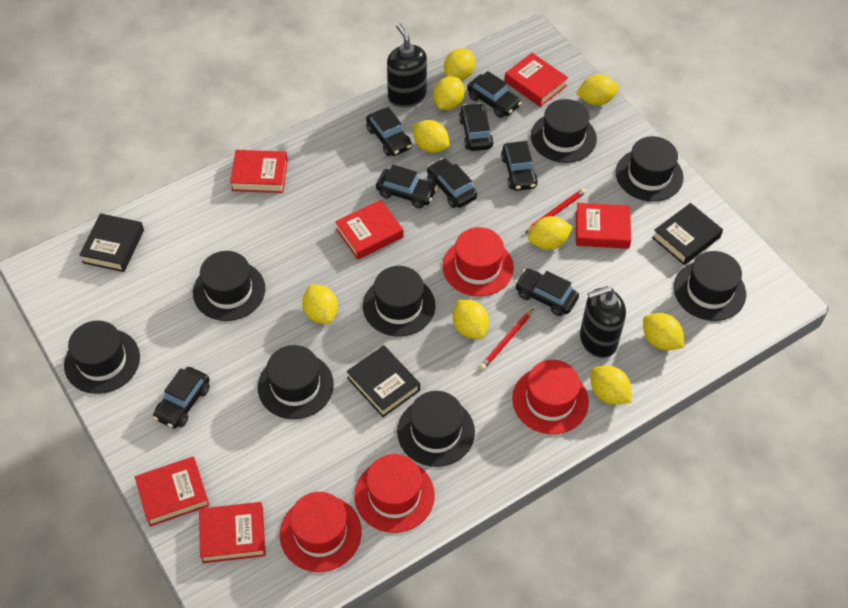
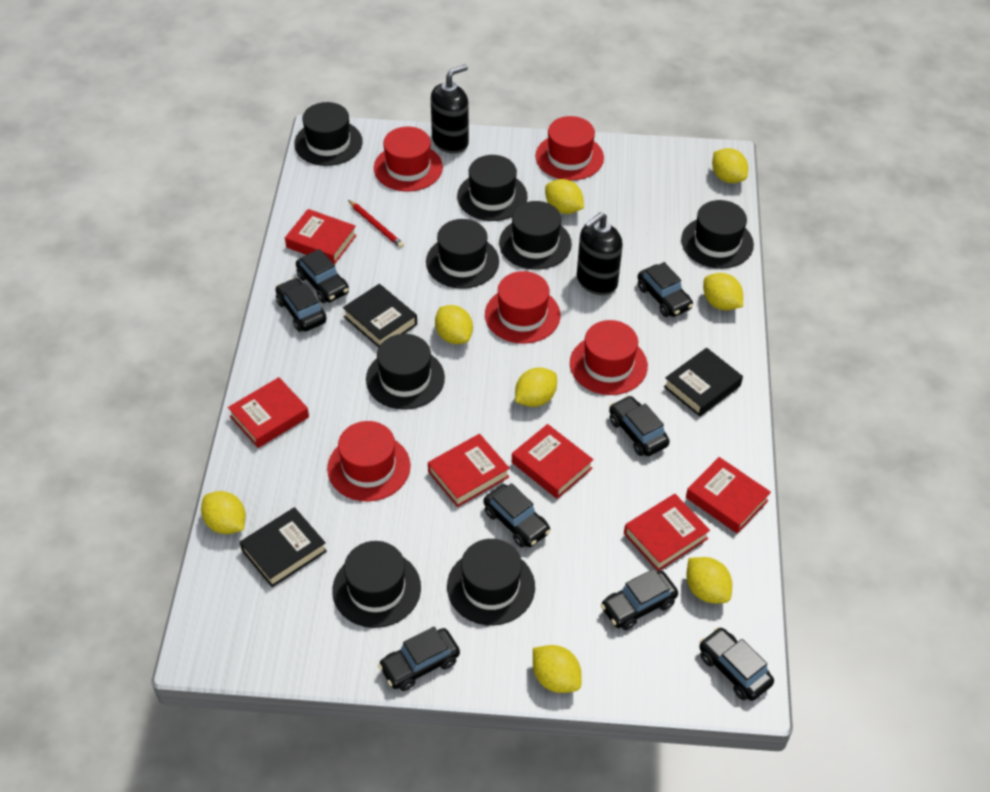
red hat: [280,492,362,572] [354,454,435,533] [442,227,514,296] [512,360,589,434] = 4 -> [327,421,410,501] [374,127,443,192] [485,271,560,344] [535,116,604,180] [570,320,648,395] = 5
red pencil: [480,308,534,370] [525,188,586,233] = 2 -> [348,200,404,248] = 1
yellow lemon: [302,284,338,324] [412,120,449,153] [433,76,465,110] [444,48,475,80] [453,300,489,339] [528,216,573,250] [576,74,619,106] [591,366,632,405] [643,313,684,350] = 9 -> [201,491,246,534] [435,305,473,344] [515,367,557,407] [533,645,582,693] [545,179,584,214] [686,557,732,603] [703,273,743,310] [712,148,748,183] = 8

